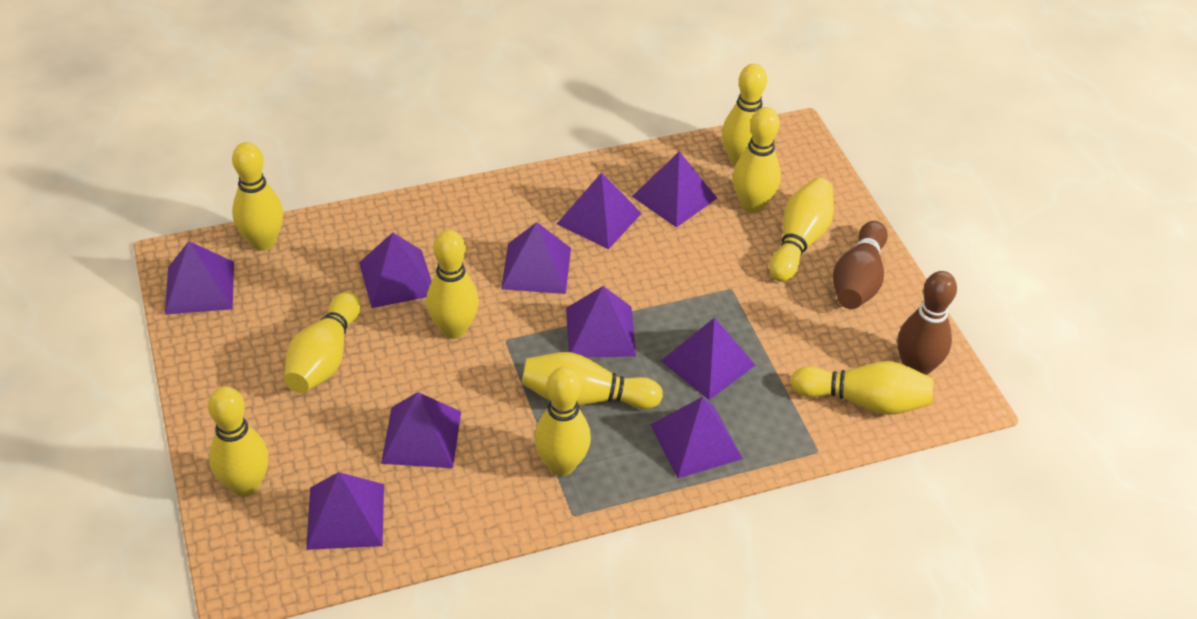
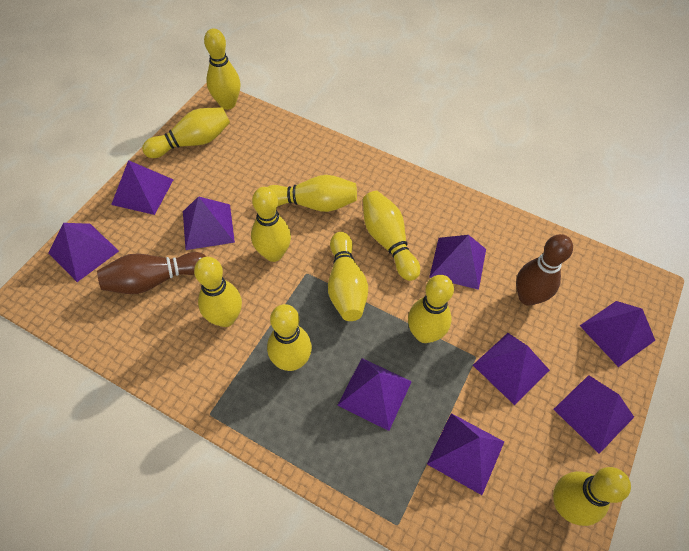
purple pyramid: [165,241,234,315] [306,472,384,550] [359,232,432,308] [381,392,461,468] [501,222,571,294] [557,172,642,249] [566,286,636,357] [632,151,717,228] [650,397,743,478] [661,317,755,400] = 10 -> [49,223,119,282] [111,160,174,215] [183,196,235,250] [337,358,412,431] [427,413,504,495] [429,235,486,290] [473,333,550,405] [554,375,634,454] [580,301,655,367] = 9

